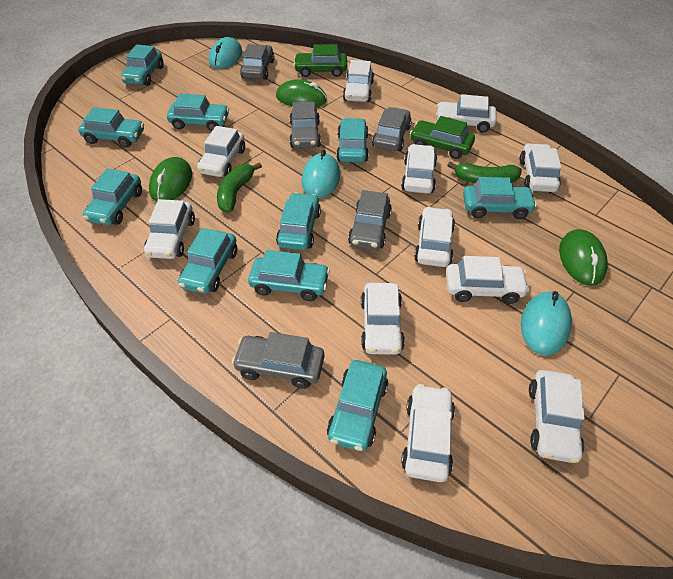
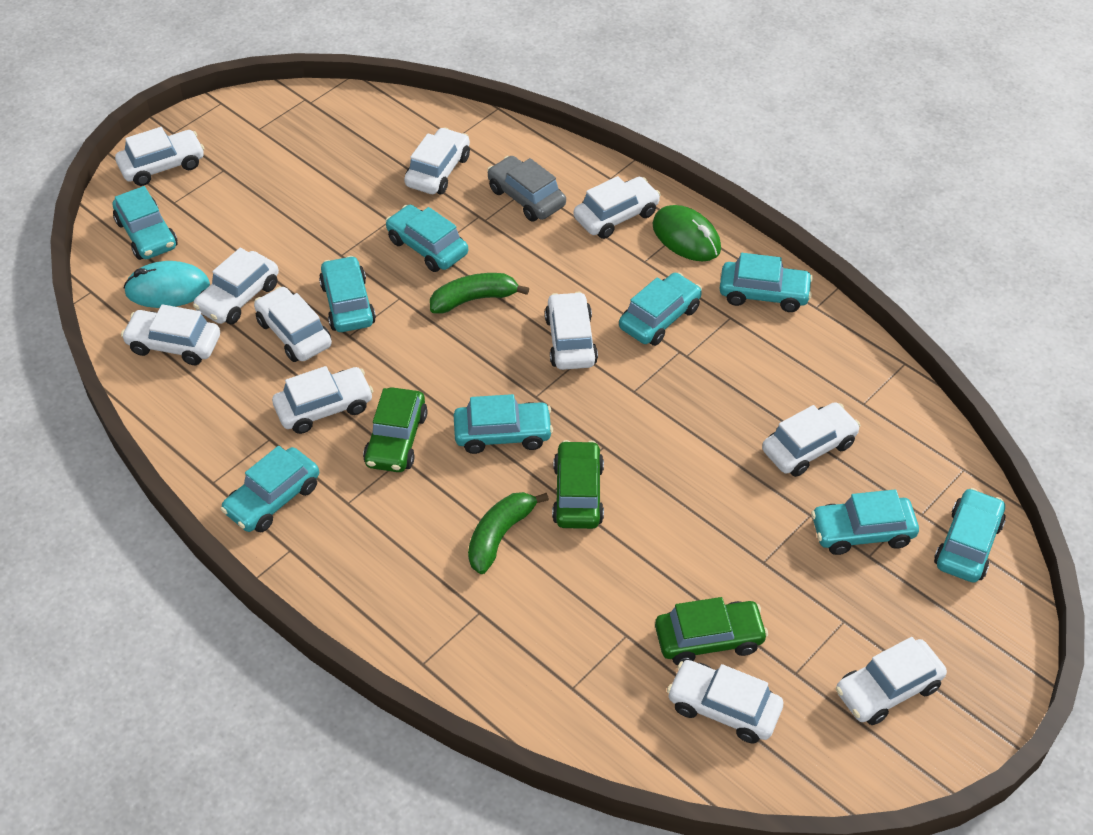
green car: [294,44,347,77] [410,116,475,159] = 2 -> [363,387,427,472] [552,440,604,529] [655,597,768,665] = 3
green mouse: [149,157,192,202] [276,79,327,107] [559,229,608,286] = 3 -> [652,205,721,261] = 1
grey car: [232,332,324,389] [240,44,274,80] [289,102,321,148] [348,190,392,250] [372,107,412,151] = 5 -> [487,156,566,221] = 1
turquoise car: [78,107,144,148] [83,169,142,225] [121,44,164,86] [167,94,229,131] [178,228,237,294] [248,250,330,301] [276,192,321,250] [327,360,388,451] [336,118,369,162] [463,177,537,219] = 10 -> [113,186,178,260] [221,446,319,532] [319,256,376,332] [385,205,468,272] [454,394,553,454] [619,272,702,346] [719,253,813,312] [811,489,919,555] [934,488,1006,582] = 9
turquoise mouse: [209,37,242,69] [302,150,340,198] [521,291,572,356] = 3 -> [124,261,210,308] = 1

